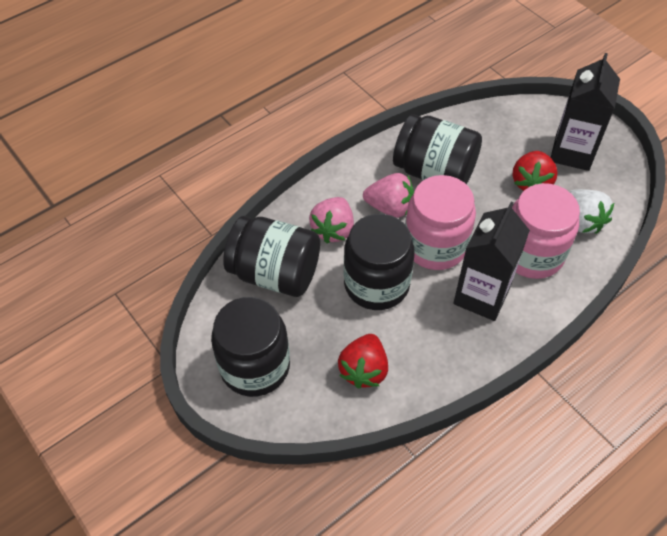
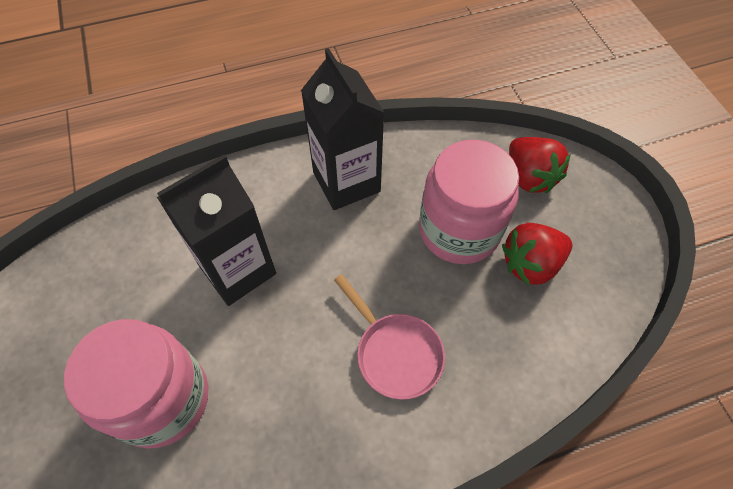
black jar: [211,297,290,397] [223,216,320,297] [344,214,415,310] [393,114,482,185] = 4 -> none = 0
pink pan: none = 0 -> [334,274,445,400] = 1
pink strawberry: [309,197,354,243] [363,173,414,218] = 2 -> none = 0
white strawberry: [569,189,614,234] = 1 -> none = 0

